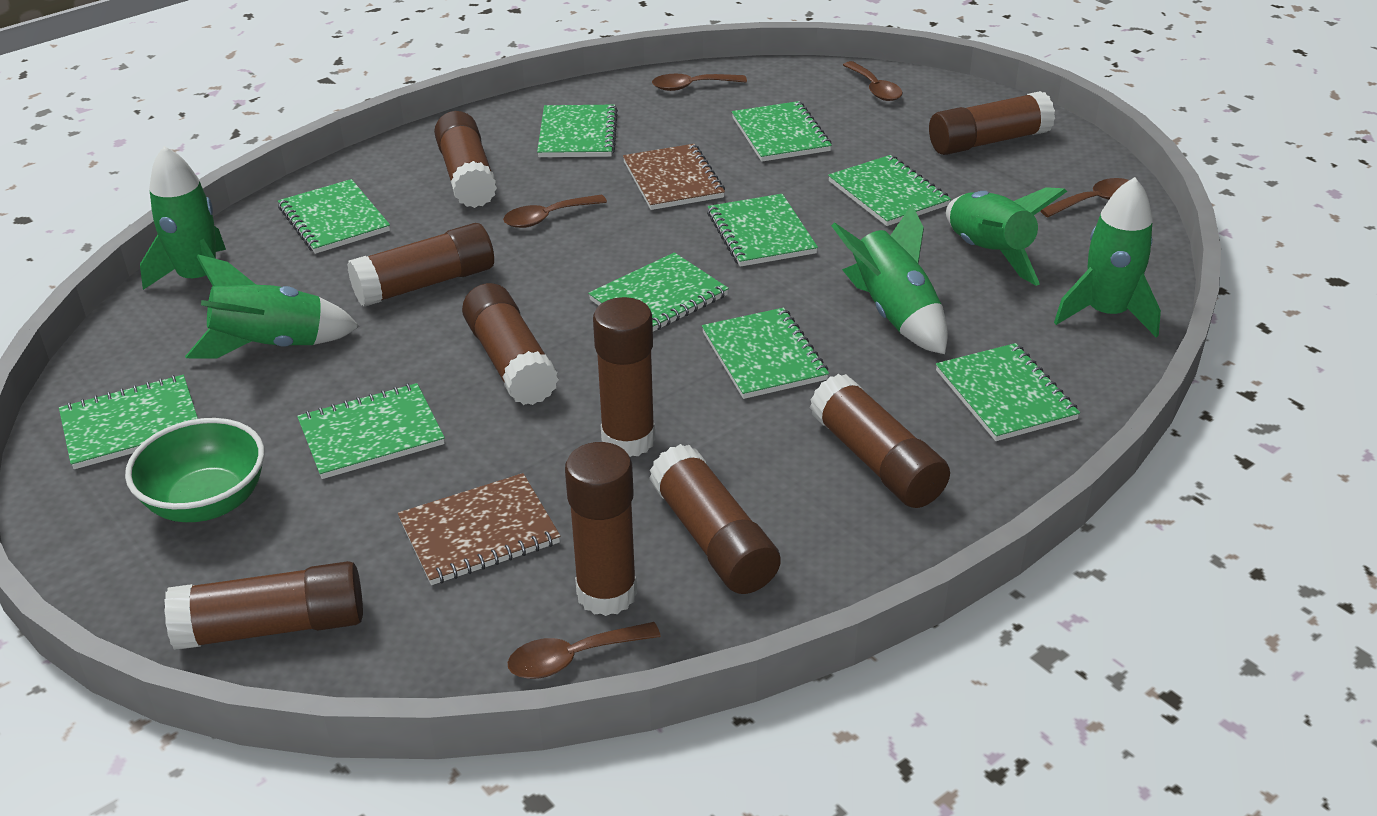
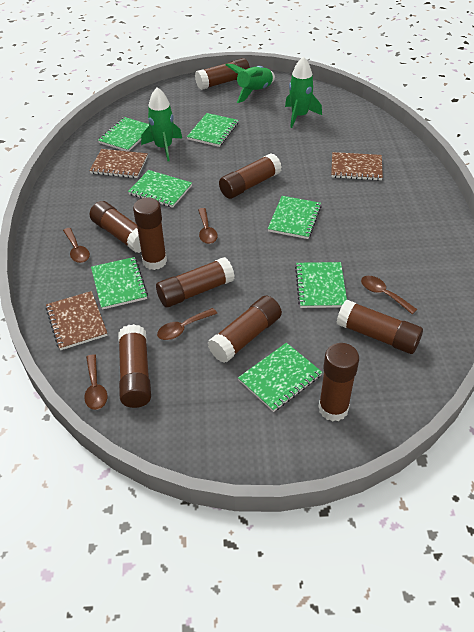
brown notebook: [398,473,560,585] [623,144,725,210] = 2 -> [45,291,108,350] [89,149,148,178] [331,152,383,180] = 3
green bowl: [125,418,265,522] = 1 -> none = 0
green notebook: [59,375,198,469] [278,179,390,254] [297,383,445,479] [537,105,618,157] [588,252,729,332] [702,308,829,399] [707,194,818,267] [732,101,832,162] [828,155,951,226] [936,343,1080,441] = 10 -> [91,257,148,310] [98,117,149,151] [128,170,192,208] [187,113,238,147] [238,343,322,412] [268,196,322,239] [295,262,347,308] = 7
green rocket: [140,146,226,290] [185,254,360,358] [831,205,948,354] [946,187,1067,286] [1054,177,1161,338] = 5 -> [141,87,182,161] [226,64,275,103] [285,57,322,128] = 3

